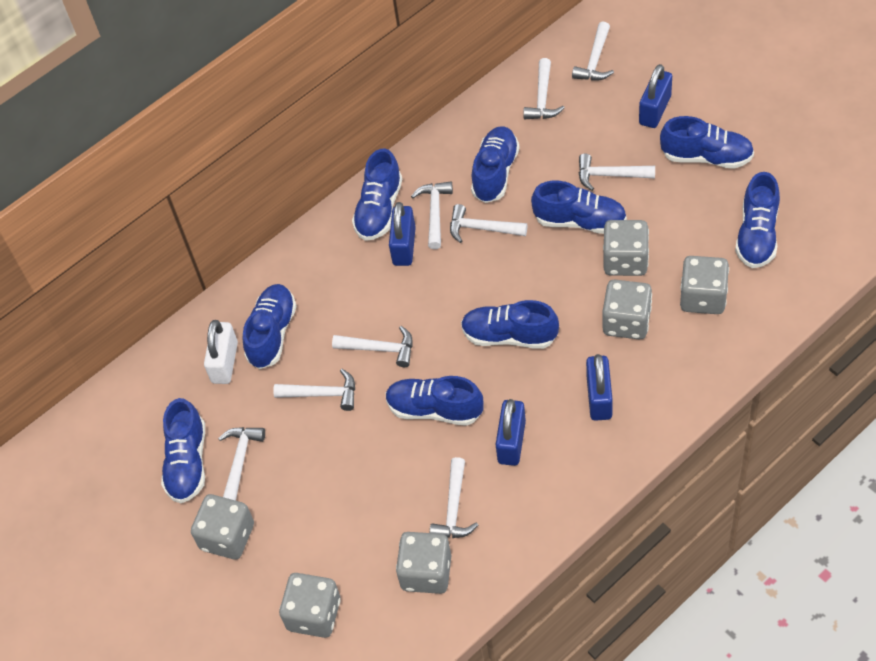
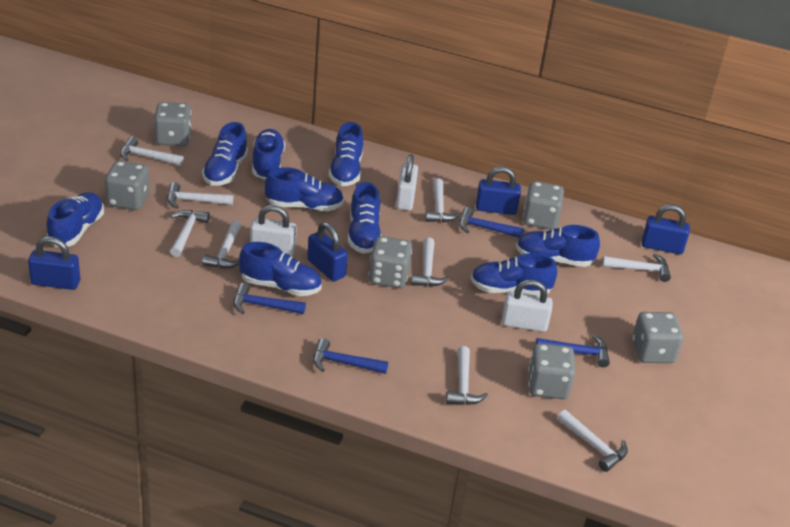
blue hammer: none = 0 -> [233,283,306,314] [313,338,388,374] [459,207,524,238] [536,335,610,367] = 4
white padlock: [204,320,238,384] = 1 -> [250,205,297,256] [396,154,418,211] [502,280,553,332] = 3

